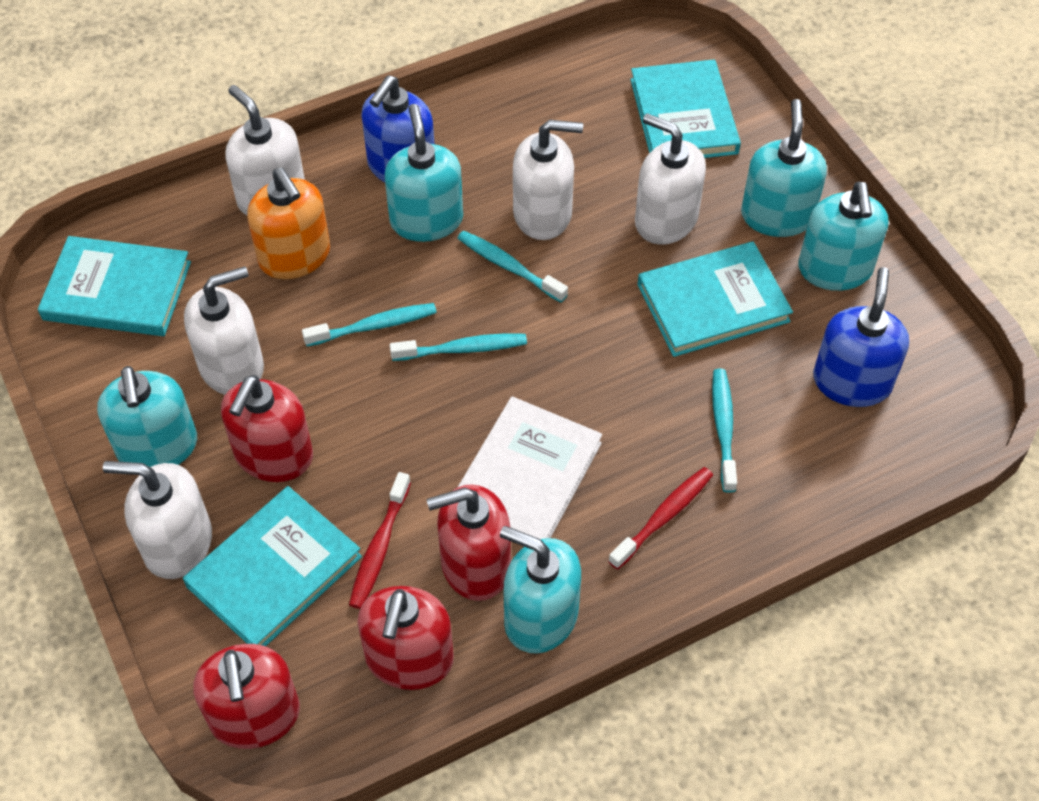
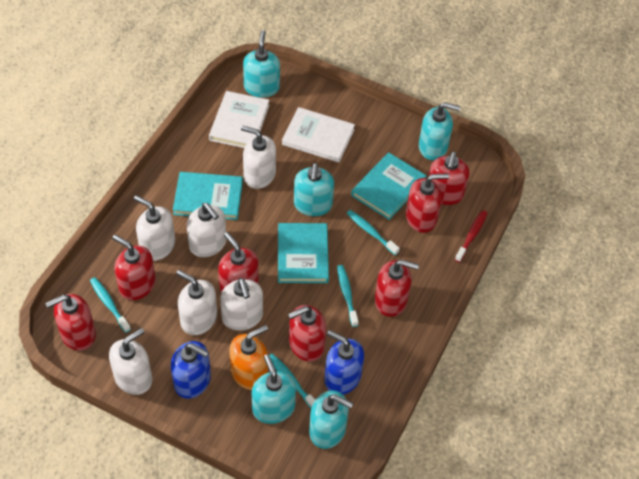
red soap dispenser: [194,644,300,749] [221,375,313,482] [358,586,454,690] [426,484,511,601] = 4 -> [45,294,96,351] [112,235,156,300] [218,232,259,293] [288,305,326,362] [375,260,419,317] [406,173,449,233] [429,152,469,205] = 7
red toothbrush: [349,472,411,609] [608,467,713,570] = 2 -> [455,210,487,263] = 1
turquoise book: [38,236,191,336] [183,486,362,646] [630,59,741,158] [637,241,793,357] = 4 -> [173,172,243,220] [278,223,329,283] [351,152,426,220] = 3
white book: [458,396,602,539] = 1 -> [209,91,269,148] [282,107,355,163] = 2
white soap dispenser: [103,461,212,579] [184,266,264,395] [225,85,305,216] [513,120,583,240] [635,113,706,245] = 5 -> [109,328,152,395] [134,195,175,261] [176,270,217,335] [187,203,226,257] [220,278,263,331] [241,125,276,189] = 6

